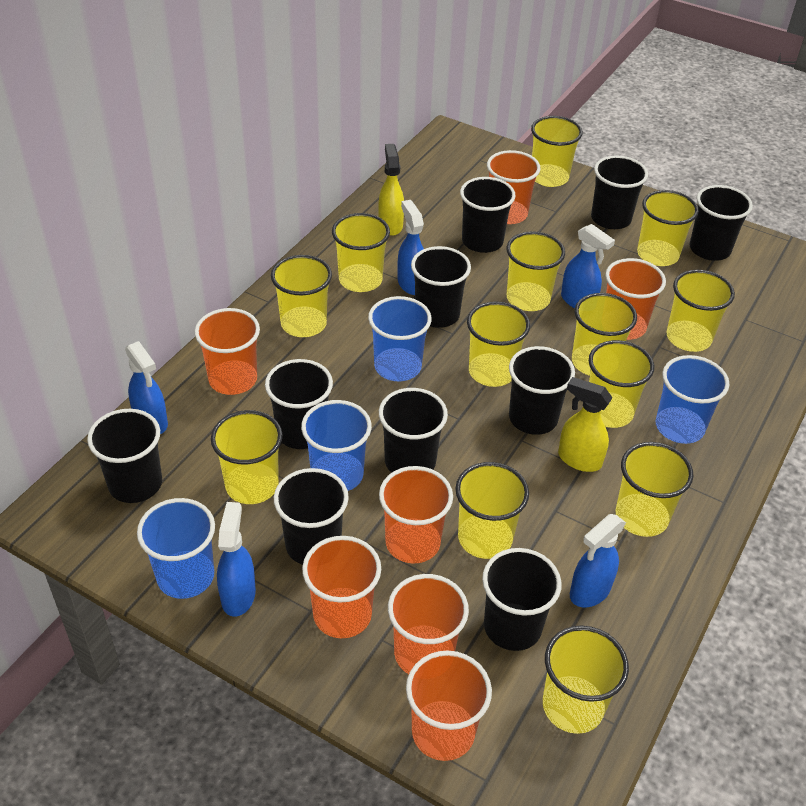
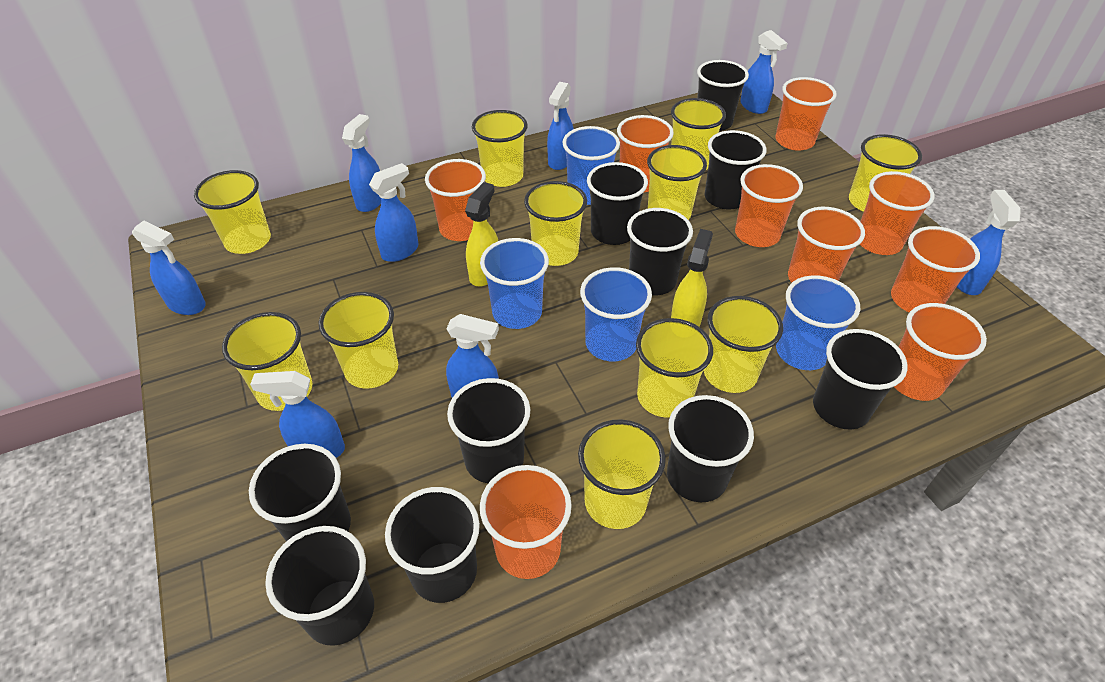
blue spray bottle: [125,341,168,434] [217,502,256,617] [398,200,424,295] [561,224,615,308] [570,514,626,608] = 5 -> [132,221,206,315] [250,371,345,458] [342,114,381,212] [369,163,419,262] [446,314,499,398] [547,82,574,170] [740,30,788,114] [957,190,1021,295] = 8
orange cup: [195,308,260,395] [302,536,381,638] [379,466,453,564] [388,574,469,674] [406,650,492,761] [487,150,541,224] [605,258,666,340] = 7 -> [425,159,486,241] [480,465,572,579] [617,115,674,192] [735,164,803,247] [775,77,837,151] [788,207,865,283] [860,171,935,255] [891,226,980,312] [894,303,987,401] = 9
yellow cup: [211,410,283,504] [271,255,332,337] [332,213,390,292] [455,462,529,559] [467,301,530,387] [507,231,565,311] [531,116,583,187] [543,625,629,734] [572,293,637,376] [589,340,654,428] [616,442,693,537] [637,190,699,266] [666,270,735,352] = 13 -> [194,170,271,254] [222,312,313,411] [319,292,398,389] [472,110,528,187] [524,181,587,266] [578,419,666,529] [636,318,713,418] [647,145,707,220] [671,98,726,170] [703,296,783,393] [849,134,922,212] = 11

